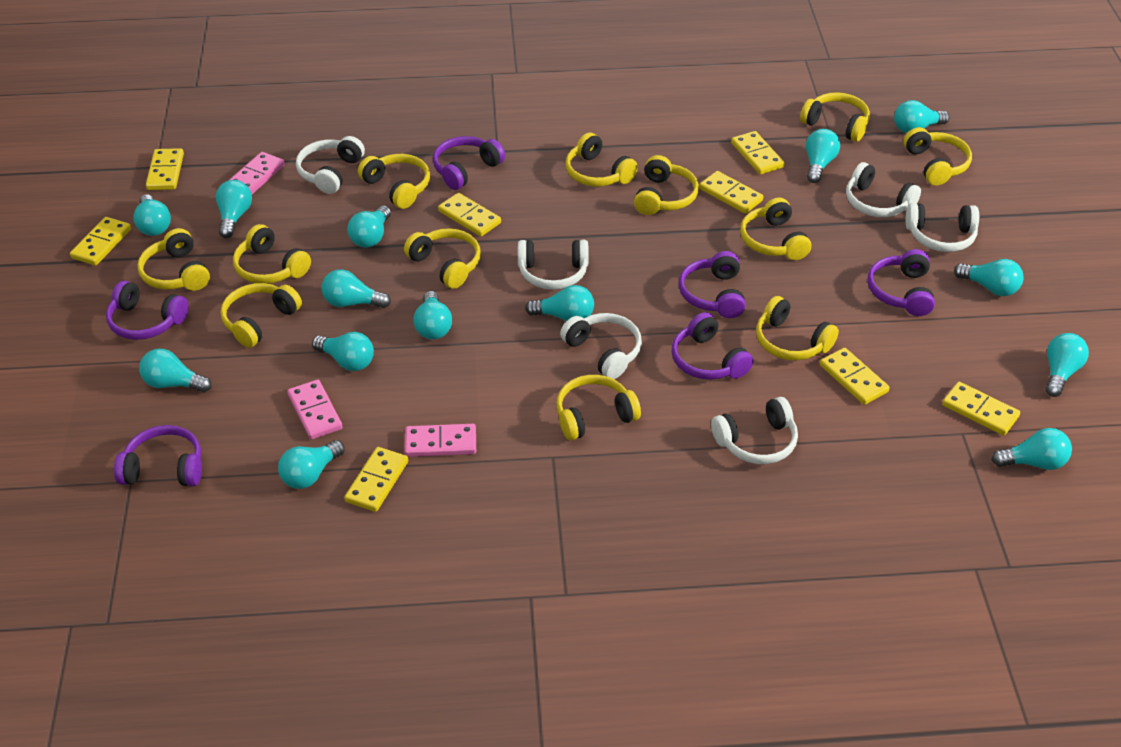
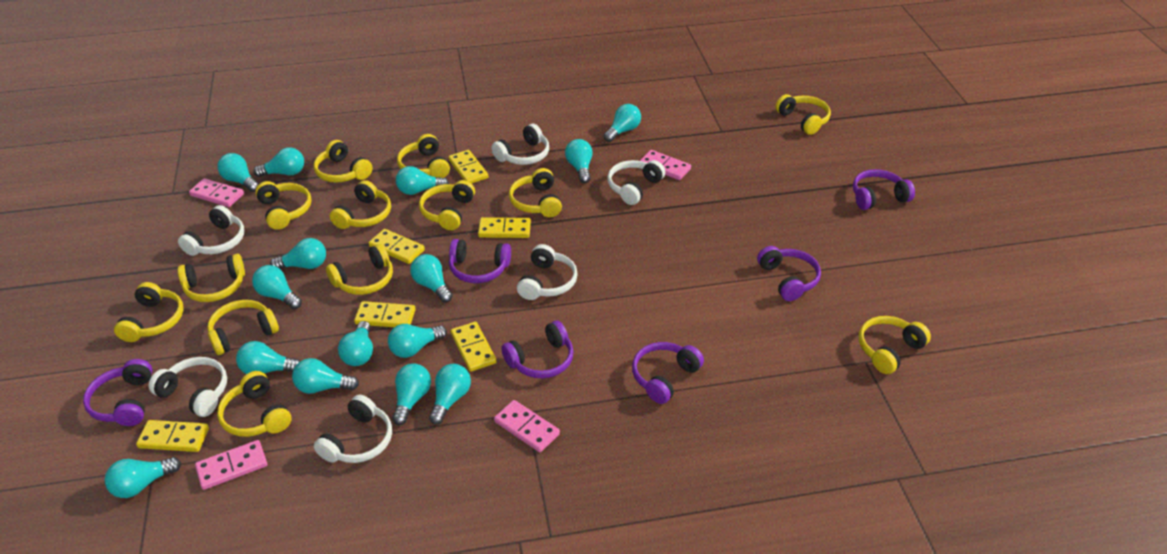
pink domino: [230,152,285,194] [288,379,343,439] [405,424,476,457] = 3 -> [189,178,244,207] [195,440,267,490] [494,400,560,452] [640,150,691,180] = 4
turquoise light bulb: [133,194,171,236] [139,349,211,393] [216,180,252,238] [278,440,345,489] [312,332,374,371] [322,269,391,308] [347,205,391,248] [413,291,452,339] [525,285,594,321] [806,129,840,183] [894,100,949,133] [954,259,1024,296] [992,428,1072,470] [1045,333,1089,397] = 14 -> [105,457,181,498] [218,153,259,192] [236,341,300,374] [252,265,302,309] [254,147,304,177] [270,238,326,269] [292,358,359,394] [338,321,373,366] [388,324,447,358] [392,363,431,425] [396,166,449,195] [410,254,452,302] [429,364,471,425] [565,139,593,183] [604,104,641,142] = 15
yellow domino: [70,217,131,266] [146,148,184,190] [344,447,408,512] [438,193,501,236] [699,171,763,214] [731,131,785,174] [820,348,890,405] [942,382,1020,436] = 8 -> [136,420,209,452] [354,301,416,327] [369,229,425,264] [448,150,488,183] [451,322,496,372] [478,217,531,238] = 6
yellow headphones: [137,228,210,291] [221,283,302,348] [233,224,311,284] [358,154,430,209] [404,228,481,289] [556,375,641,441] [565,133,638,187] [634,155,699,215] [740,198,811,260] [756,296,839,360] [800,92,870,142] [904,127,972,186] = 12 -> [114,282,184,342] [178,254,245,302] [207,300,279,355] [217,371,292,437] [255,181,312,230] [314,140,373,183] [326,244,393,295] [330,180,391,229] [397,134,450,178] [419,180,475,230] [509,168,562,217] [775,94,831,135] [859,316,931,374] = 13

